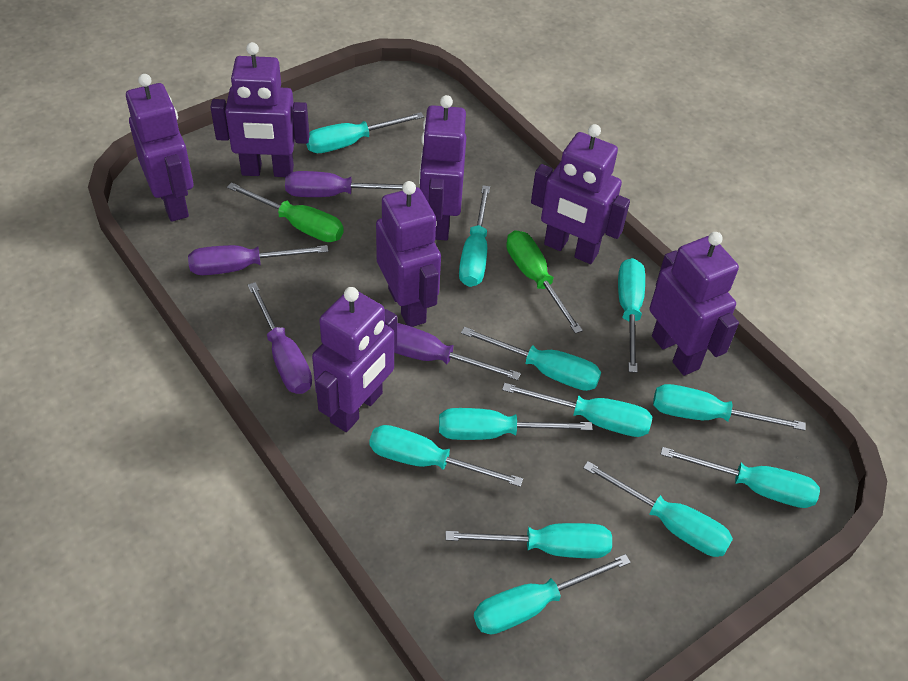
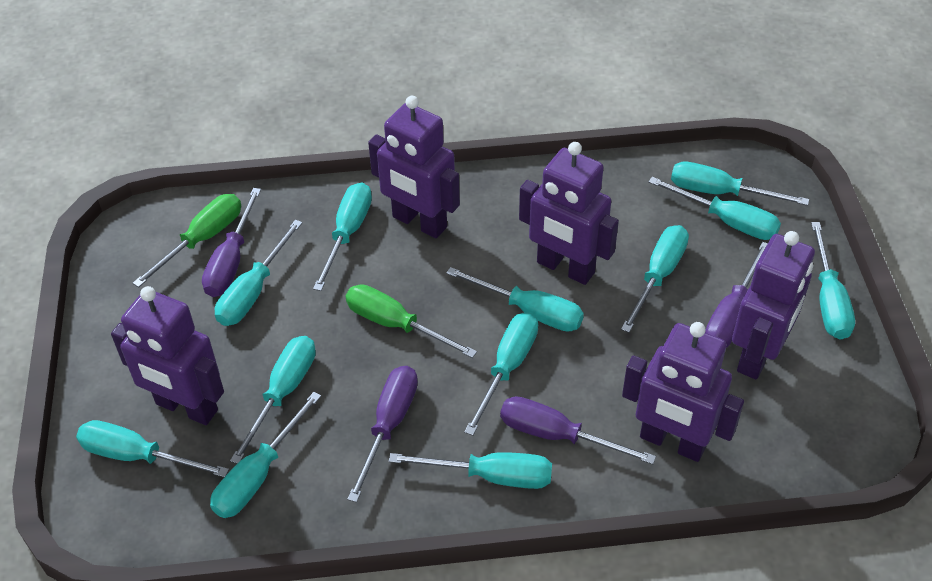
purple robot: [126,74,193,222] [210,42,309,177] [312,287,397,432] [376,181,441,327] [419,95,466,240] [531,124,630,264] [649,232,739,376] = 7 -> [111,286,224,425] [368,96,460,238] [519,142,619,285] [622,322,744,462] [732,231,815,379] = 5

